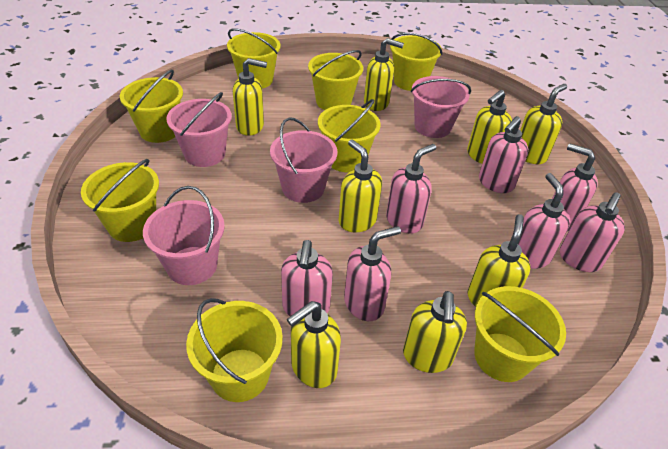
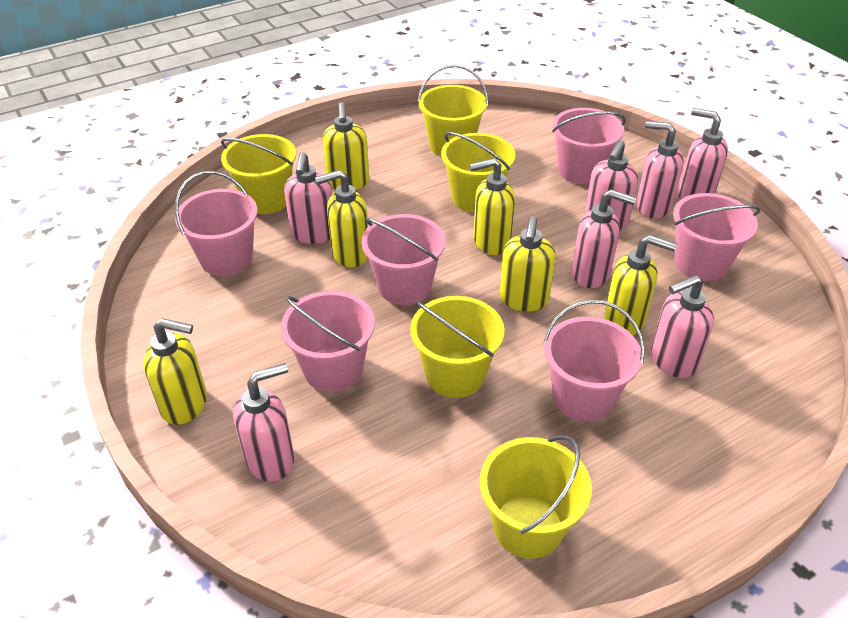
pink bucket: [143,186,225,285] [166,92,232,167] [270,117,338,203] [411,76,471,138] = 4 -> [175,171,258,276] [281,291,375,392] [362,214,446,305] [543,300,645,421] [552,108,626,185] [673,193,761,281] = 6
yellow bucket: [81,159,159,242] [120,70,183,143] [186,298,283,402] [227,28,281,89] [308,50,363,110] [318,99,381,172] [390,33,442,91] [474,286,566,382] = 8 -> [221,134,296,214] [410,296,504,398] [418,65,488,156] [441,132,516,213] [480,435,592,559] = 5
yellow soap dispenser: [233,58,267,136] [287,301,341,388] [338,139,382,232] [364,38,404,111] [403,291,467,373] [467,90,512,164] [468,214,531,307] [520,84,567,164] = 8 -> [143,318,207,425] [315,170,368,268] [322,102,369,190] [470,158,515,255] [500,216,555,312] [604,235,677,335] = 6

